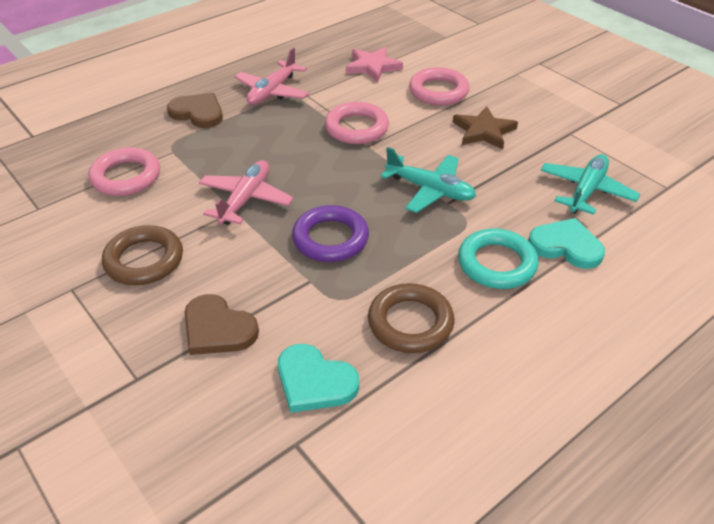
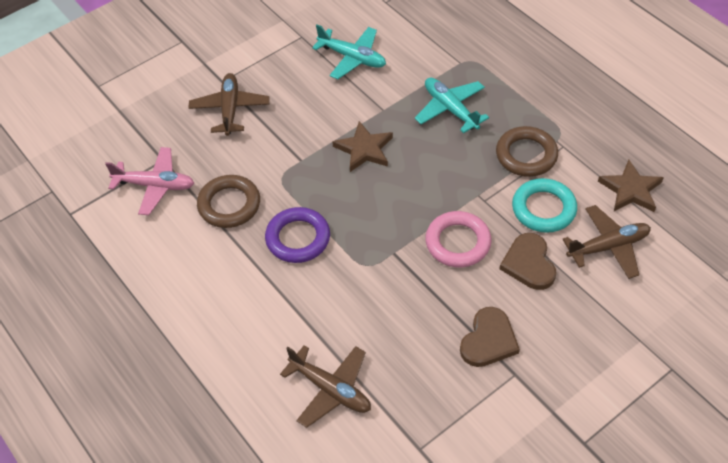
brown plane: none = 0 -> [188,73,270,136] [280,345,371,428] [562,205,651,279] = 3
brown star: [453,106,518,150] = 1 -> [332,121,393,172] [598,160,664,212] = 2
pink plane: [199,160,294,225] [234,47,309,105] = 2 -> [105,147,194,215] = 1
pink ring: [89,147,160,196] [325,102,389,144] [409,67,469,105] = 3 -> [425,211,492,267] = 1
pink star: [346,47,403,82] = 1 -> none = 0
turquoise heart: [278,344,359,413] [528,218,605,269] = 2 -> none = 0

